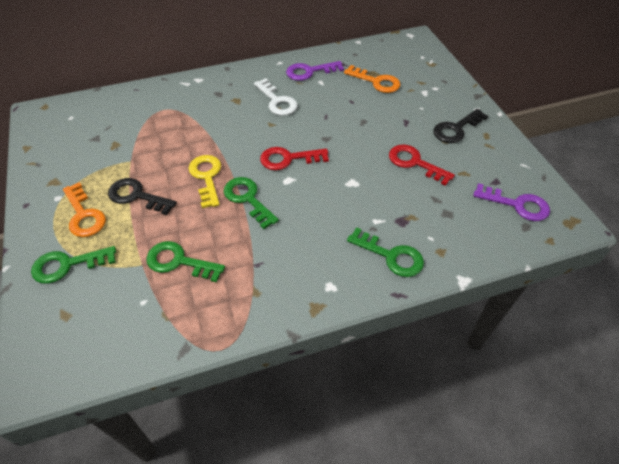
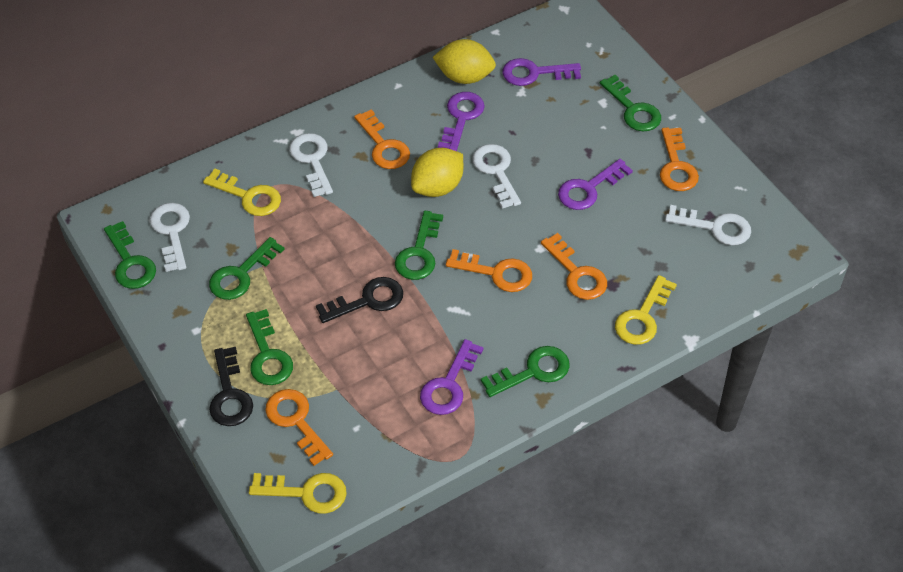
green key: [31,246,116,284] [146,241,225,282] [224,177,279,229] [347,227,424,277] = 4 -> [104,221,156,289] [209,237,285,300] [246,309,293,385] [395,211,443,280] [481,346,570,397] [600,75,661,131] = 6
orange key: [63,182,106,237] [344,65,401,93] = 2 -> [265,389,333,466] [354,109,410,169] [446,249,532,292] [541,233,607,300] [660,127,699,191] = 5
purple key: [286,61,344,81] [473,183,550,221] = 2 -> [420,339,484,415] [438,92,485,151] [502,58,581,86] [558,159,633,210] = 4
red key: [260,147,329,170] [389,144,455,186] = 2 -> none = 0
white key: [254,78,298,116] = 1 -> [150,203,190,272] [289,133,333,197] [472,144,521,209] [665,205,751,245] = 4
yellow key: [188,155,221,208] = 1 -> [203,169,281,216] [249,473,347,514] [615,275,677,345] = 3
yellow lemon: none = 0 -> [411,148,463,197] [433,39,496,84] = 2

